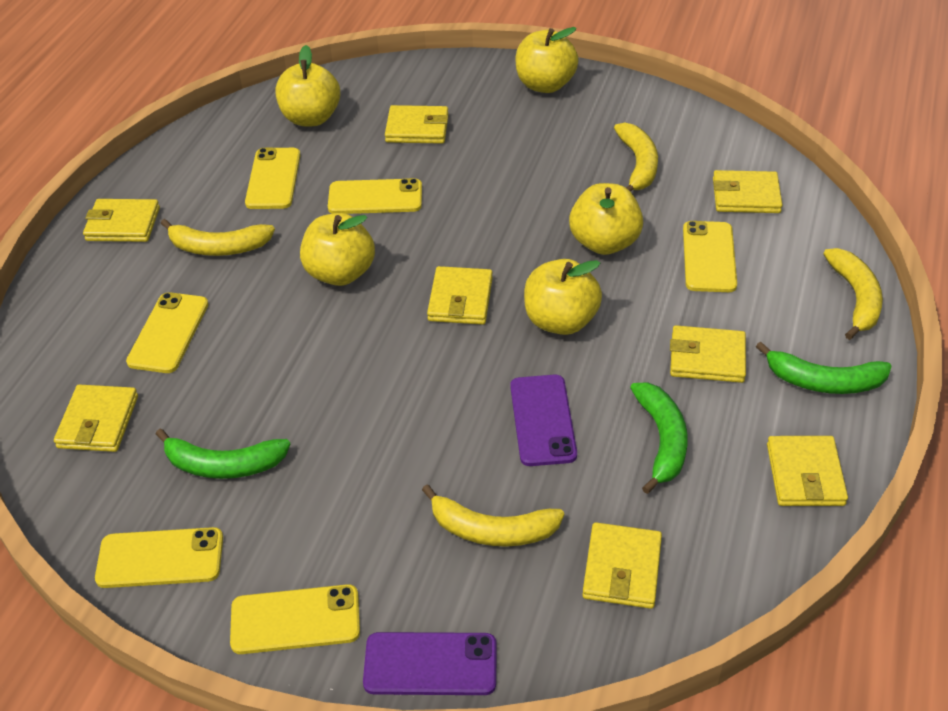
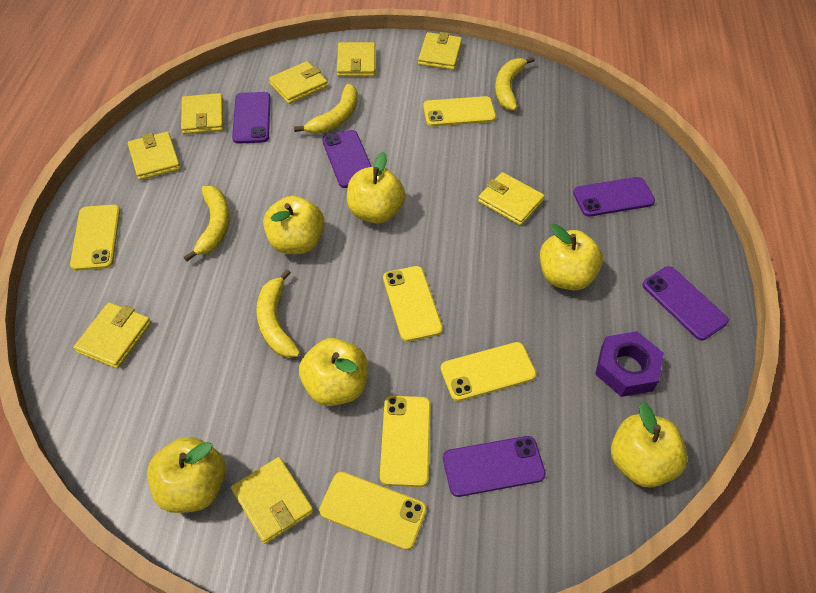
green banana: [156,428,291,479] [630,382,688,494] [756,342,891,394] = 3 -> none = 0
purple nut: none = 0 -> [595,331,664,397] = 1
purple phone: [363,632,497,695] [510,375,577,466] = 2 -> [232,92,271,144] [322,130,372,188] [443,436,546,497] [573,177,655,217] [642,266,729,340] = 5
yellow apple: [275,45,340,126] [300,213,375,286] [516,27,579,93] [524,259,602,335] [569,183,643,255] = 5 -> [147,437,226,513] [263,195,325,254] [299,338,368,406] [347,152,405,224] [540,224,603,291] [611,402,688,488] = 6

